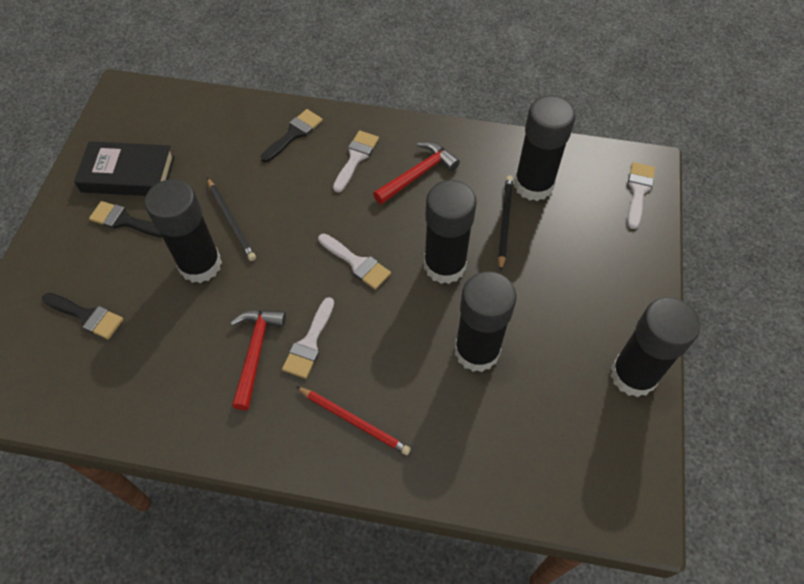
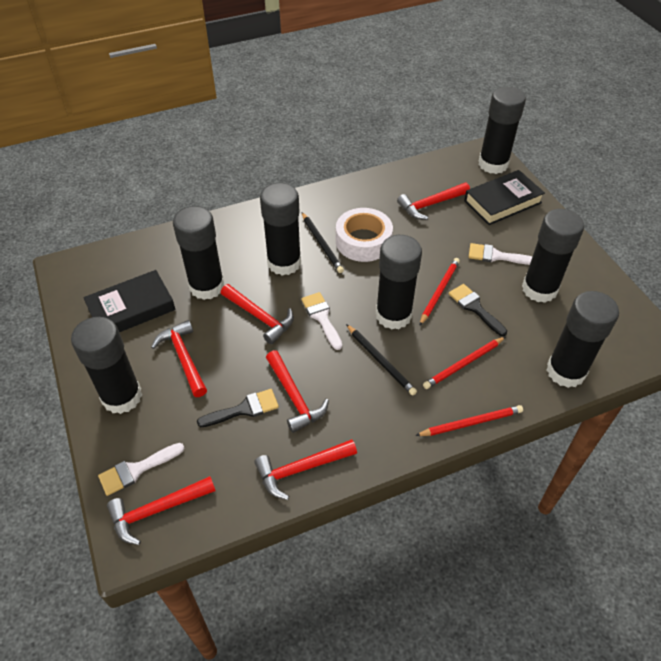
black book: [74,141,175,196] = 1 -> [83,270,175,332] [464,170,545,225] = 2
black brush: [42,293,123,339] [89,201,163,238] [261,109,323,162] = 3 -> [197,389,279,427] [449,284,507,336] = 2
black glue stick: [145,179,222,283] [424,180,477,284] [455,271,516,372] [514,95,575,201] [611,297,700,397] = 5 -> [71,317,142,414] [173,206,224,300] [260,183,301,276] [376,235,422,330] [479,87,526,174] [522,209,584,303] [546,291,619,388] = 7
red hammer: [230,310,286,410] [373,142,460,204] = 2 -> [107,476,216,545] [151,320,207,397] [221,284,294,344] [254,439,357,500] [266,350,329,433] [397,183,470,220] = 6
red pencil: [296,386,411,455] = 1 -> [415,405,523,436] [420,258,460,325] [423,337,505,389] = 3
white brush: [282,297,334,379] [318,234,391,290] [333,130,379,192] [628,162,655,229] = 4 -> [98,443,184,496] [301,292,342,350] [469,243,533,265] = 3
white tape: none = 0 -> [336,208,393,262] = 1

